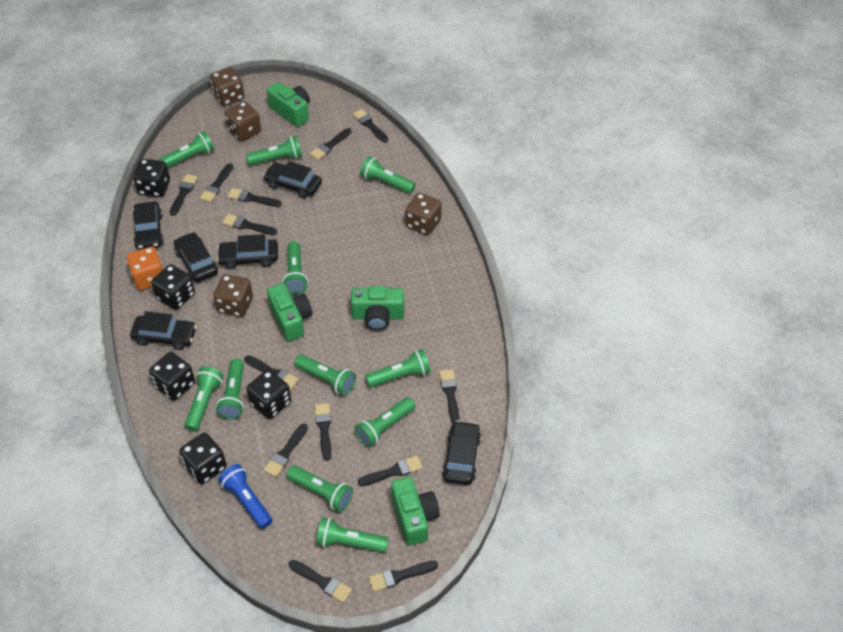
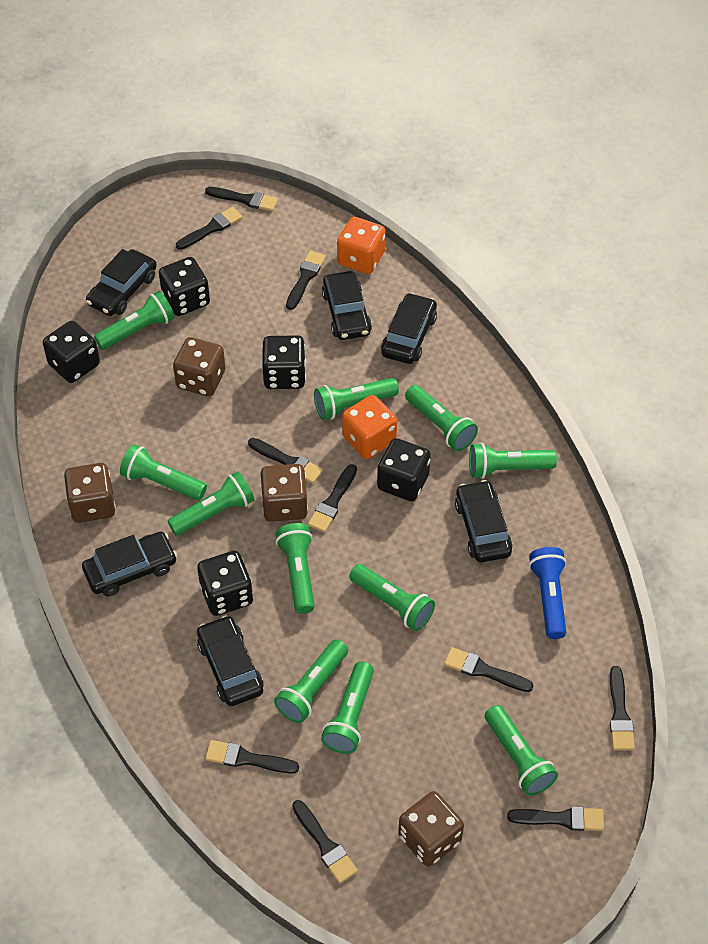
black brush: [170,174,198,216] [200,163,233,202] [223,214,277,235] [228,188,282,207] [244,355,299,390] [264,423,308,477] [288,560,352,603] [310,128,351,160] [315,403,331,461] [353,109,388,142] [358,455,423,486] [369,561,438,592] [439,369,459,423] = 13 -> [176,207,243,250] [205,187,278,211] [205,740,299,773] [248,438,323,484] [286,251,326,310] [292,800,358,883] [308,464,357,532] [444,647,533,692] [507,806,604,831] [610,666,635,750] = 10
green camera: [267,82,310,127] [267,283,312,341] [351,286,404,330] [391,477,440,546] = 4 -> none = 0
orange dice: [126,247,163,290] = 1 -> [337,217,385,274] [342,395,397,459] = 2

